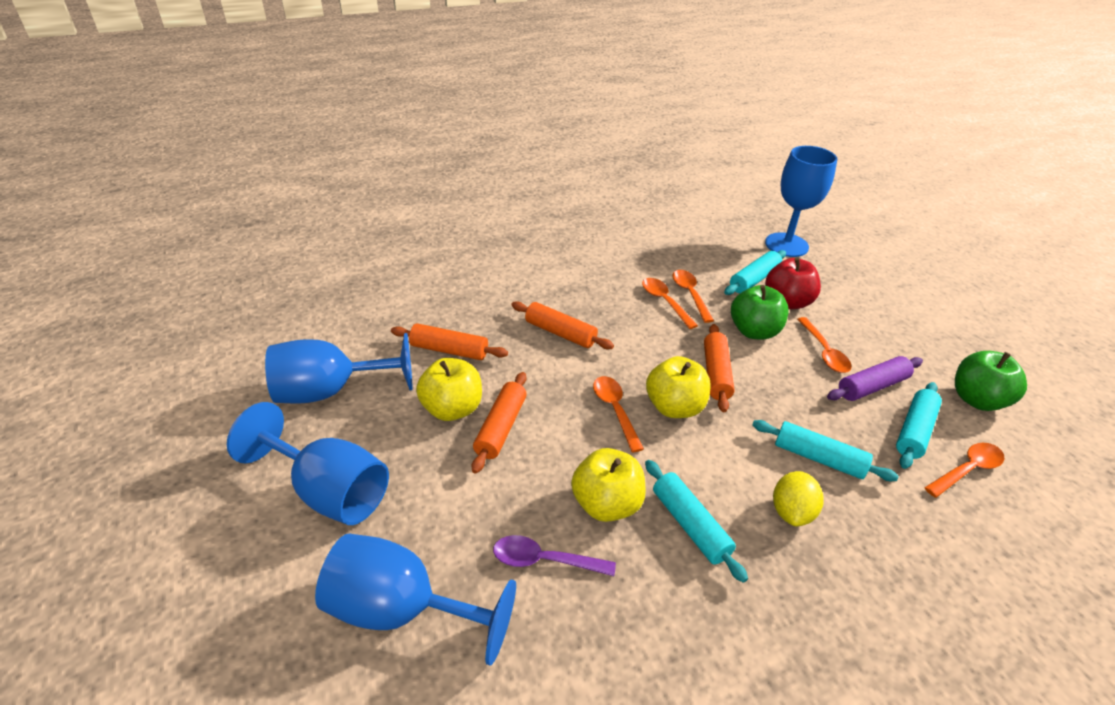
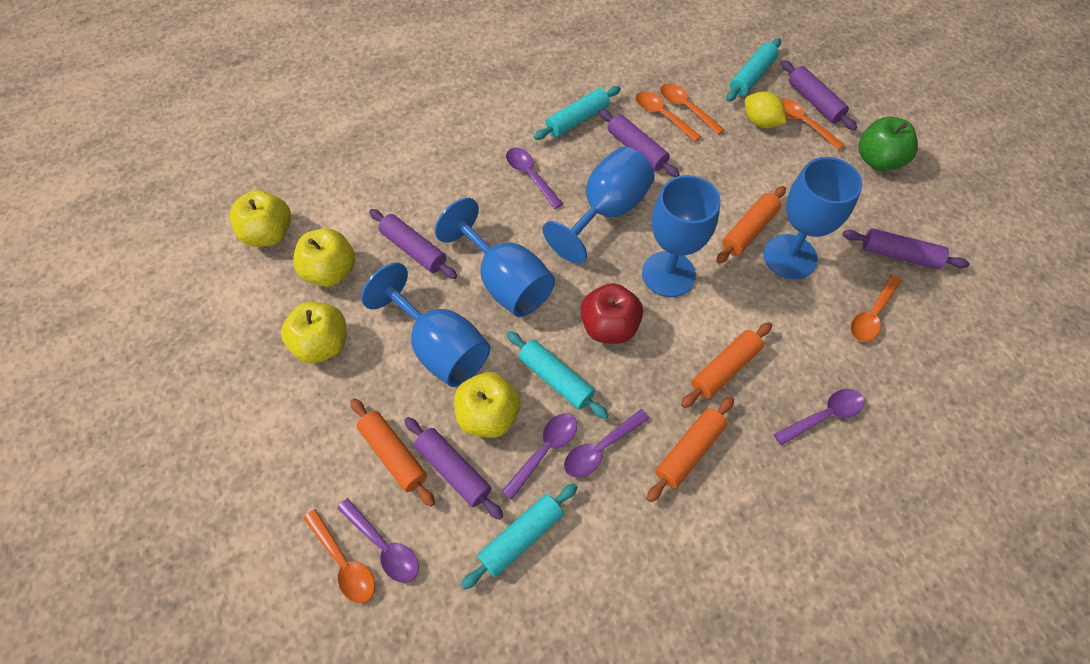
blue goblet: [227,402,389,525] [265,333,413,403] [315,533,516,665] [765,146,837,257] = 4 -> [361,262,490,387] [435,198,555,317] [542,147,655,264] [642,175,720,297] [764,157,862,279] = 5
green apple: [731,285,789,340] [955,351,1027,411] = 2 -> [859,117,918,171] = 1
purple rolling pin: [827,356,923,401] = 1 -> [369,209,457,279] [404,417,503,520] [599,109,680,177] [781,60,857,130] [842,228,970,270] = 5
purple spoon: [493,535,616,576] = 1 -> [337,498,419,583] [501,413,577,500] [506,148,563,209] [564,409,650,478] [774,389,864,445] = 5
yellow apple: [416,358,482,421] [571,448,646,522] [646,356,711,418] = 3 -> [230,190,291,247] [281,302,346,363] [293,228,355,287] [454,372,521,438] = 4

